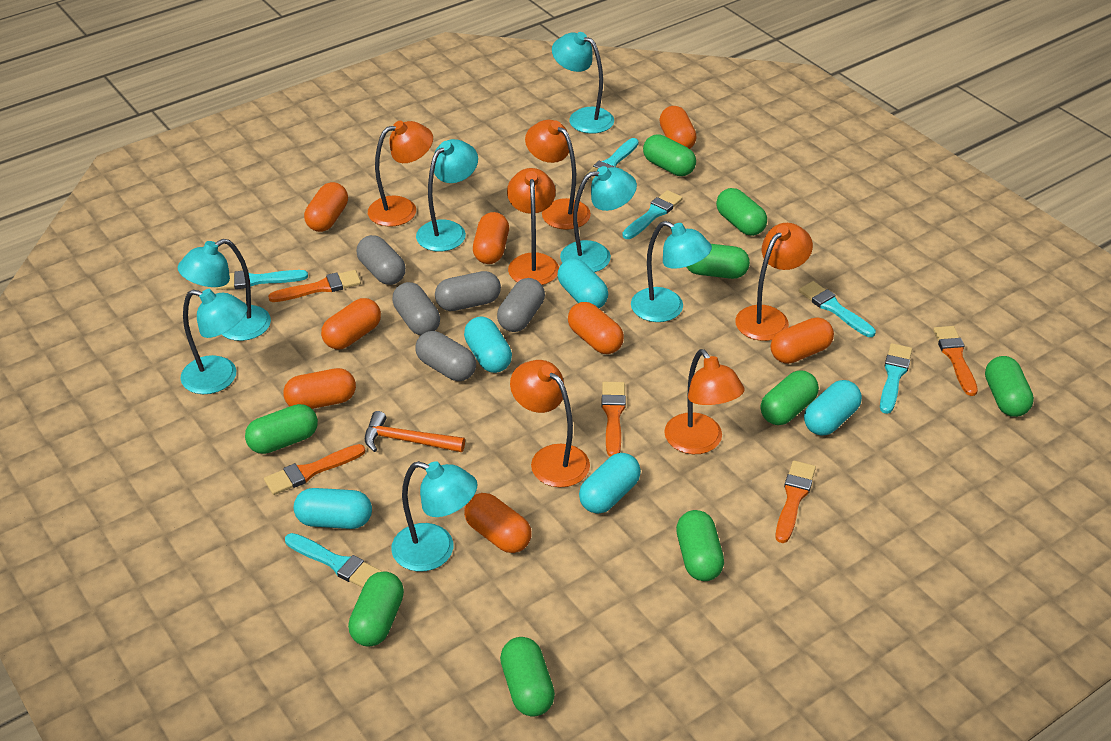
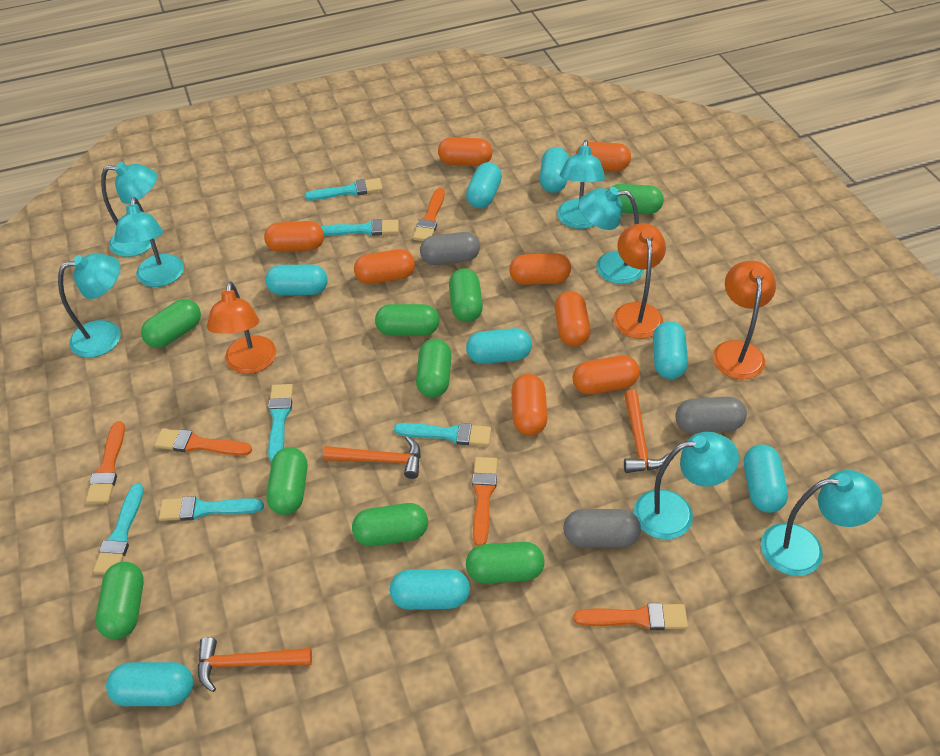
grey capsule: [357,235,406,285] [392,282,440,335] [416,331,476,381] [435,271,501,311] [497,278,545,332] = 5 -> [420,232,480,265] [563,509,641,547] [675,397,747,434] = 3
orange hammer: [365,411,465,452] = 1 -> [197,637,312,692] [323,436,421,479] [624,390,669,473] = 3
orange lamp: [368,121,433,227] [507,168,559,285] [510,360,590,487] [525,120,591,230] [664,349,744,454] [735,223,813,341] = 6 -> [207,281,276,374] [613,223,666,339] [713,261,776,380] = 3
turquoise capsule: [294,488,372,529] [464,316,512,373] [558,258,608,308] [579,453,641,514] [804,380,862,436] = 5 -> [106,662,193,706] [265,264,328,295] [390,569,470,610] [466,162,502,208] [466,328,532,364] [540,147,569,193] [653,321,688,379] [744,444,788,513] = 8

